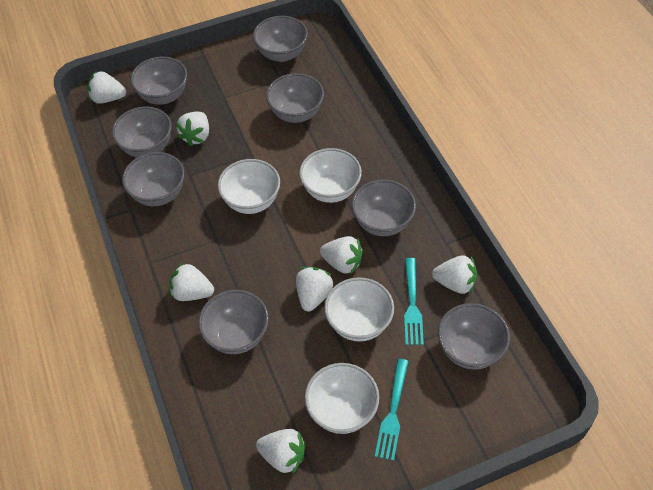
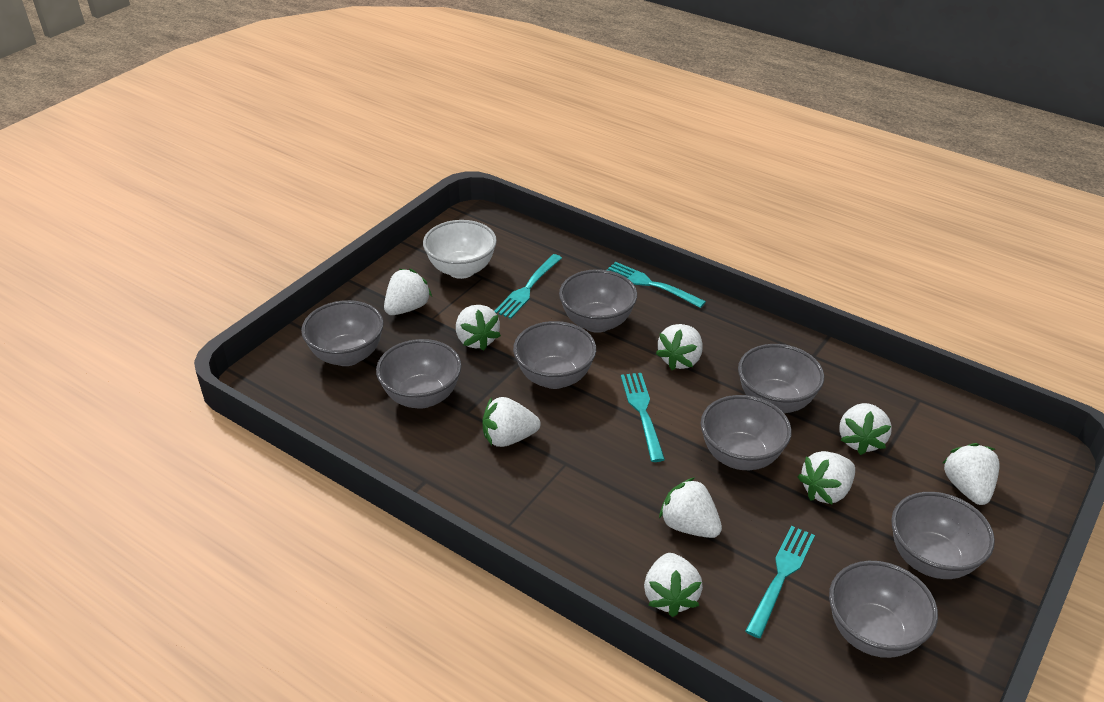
turquoise fork: [375,359,409,461] [404,258,424,345] = 2 -> [494,254,562,319] [608,262,706,308] [621,373,665,462] [745,526,815,638] = 4
white bowl: [218,159,280,214] [299,148,362,203] [305,363,379,434] [324,277,394,342] = 4 -> [423,220,497,279] = 1
white strawberry: [87,70,126,104] [169,262,214,301] [176,112,209,146] [256,429,306,475] [296,267,333,312] [320,236,363,275] [432,256,477,294] = 7 -> [384,269,432,315] [456,305,501,351] [483,397,541,447] [644,553,703,617] [656,324,703,370] [659,477,722,538] [797,451,855,505] [839,403,892,455] [943,443,1000,505] = 9

